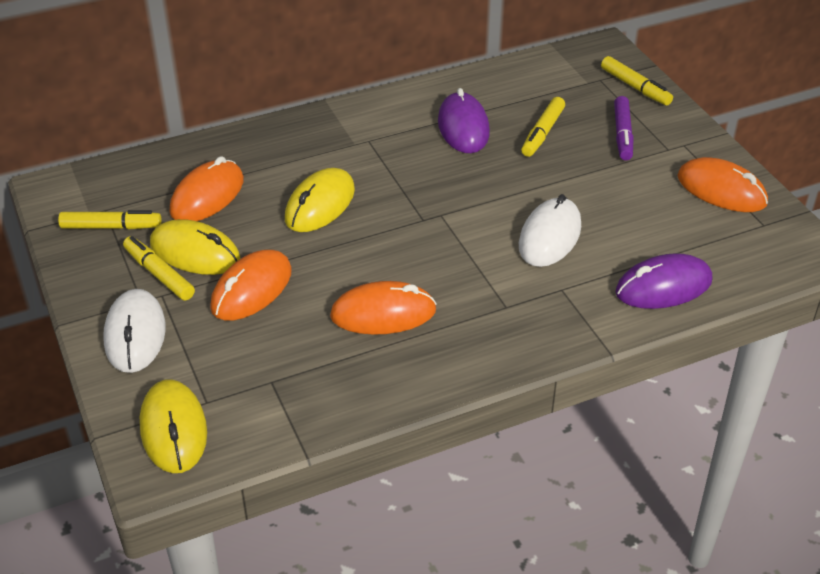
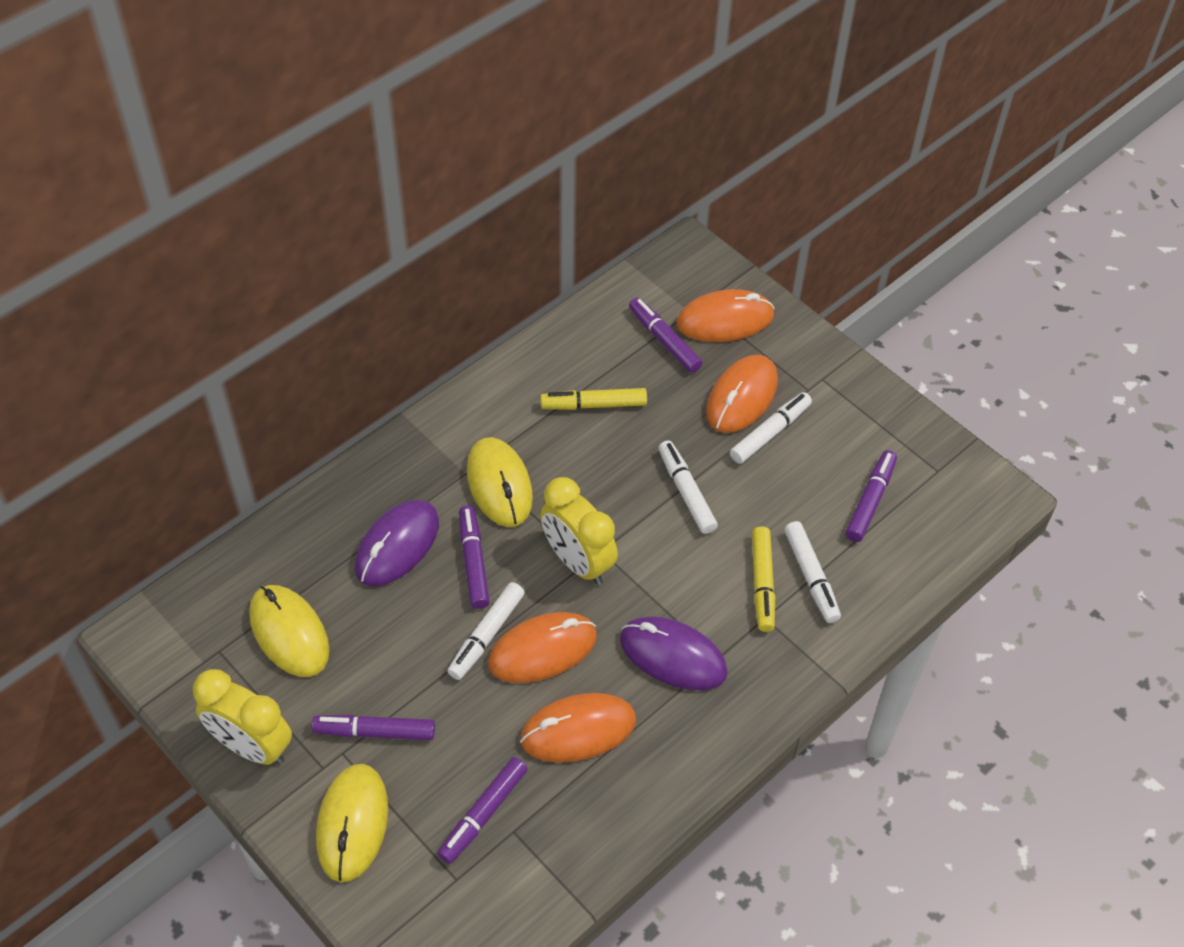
purple marker: [614,96,633,160] = 1 -> [312,715,435,740] [438,757,528,864] [459,506,490,609] [629,298,703,373] [845,450,897,542] = 5
white marker: none = 0 -> [447,582,525,680] [659,440,718,534] [730,392,812,464] [784,521,841,623] = 4
white mouse: [103,289,166,373] [519,194,581,267] = 2 -> none = 0
yellow clock: none = 0 -> [193,669,292,765] [540,477,618,585] = 2
yellow marker: [58,210,162,230] [123,236,195,300] [521,97,565,157] [601,56,673,106] = 4 -> [540,388,647,410] [752,526,775,632] = 2

